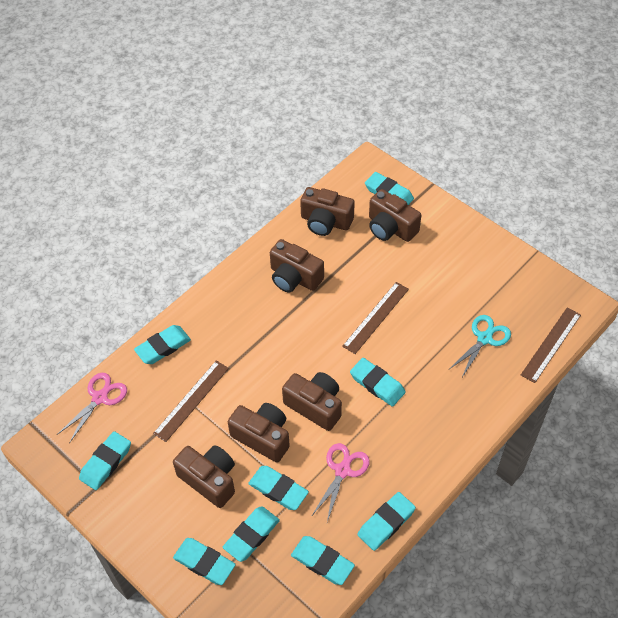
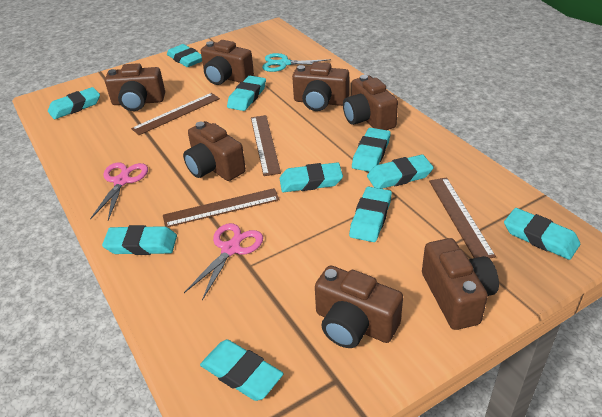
brown camera: [173,445,235,508] [228,403,290,462] [270,239,324,292] [282,372,342,431] [300,187,355,236] [369,189,421,242] = 6 -> [105,63,165,111] [183,121,246,181] [201,40,254,85] [292,62,349,111] [315,265,403,348] [343,75,398,130] [422,238,499,330] = 7
brown ruler: [153,361,229,442] [342,282,409,354] [521,307,581,383] = 3 -> [131,93,220,135] [163,188,280,227] [251,115,281,176] [429,177,496,259] = 4
turquoise eraser: [79,431,131,490] [134,325,191,364] [173,538,236,585] [223,506,280,562] [248,466,309,510] [291,536,355,585] [350,358,406,407] [357,492,416,551] [365,172,414,205] = 9 -> [48,87,100,119] [102,225,177,255] [167,44,202,67] [200,340,283,401] [227,76,266,111] [280,162,343,192] [349,187,392,242] [352,128,391,172] [367,154,433,189] [504,208,580,260] = 10

